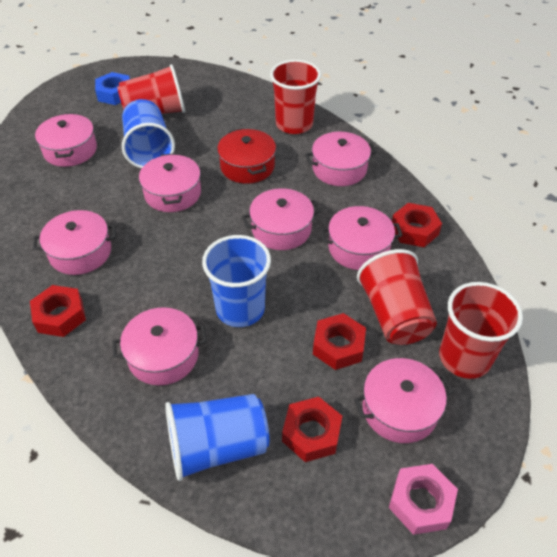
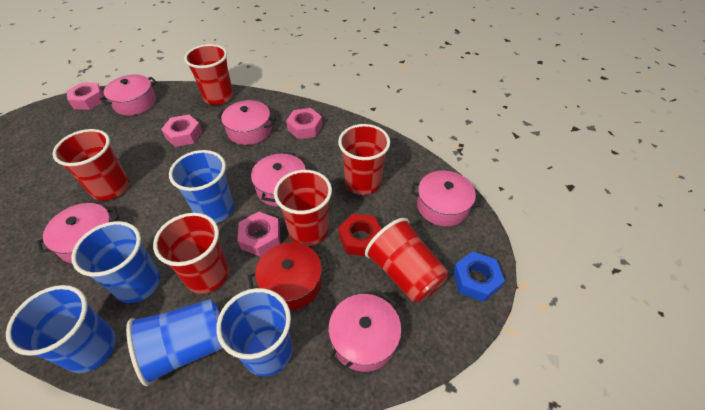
blue cup: [122,99,175,168] [165,394,269,481] [202,235,271,327] = 3 -> [6,285,116,373] [71,221,160,303] [126,299,223,386] [169,150,234,223] [216,288,293,376] = 5
pink nut: [389,464,458,535] = 1 -> [67,82,105,110] [161,115,202,147] [237,212,280,257] [286,108,323,139] = 4
pink pot: [33,210,116,275] [35,113,97,167] [112,307,207,385] [139,153,201,212] [242,188,321,250] [305,132,377,186] [320,206,403,270] [354,358,453,443] = 8 -> [37,203,119,264] [100,75,157,116] [217,100,276,145] [251,152,306,207] [328,293,402,372] [411,171,482,226] = 6
red cup: [117,64,185,114] [270,60,321,134] [357,249,437,345] [439,282,523,379] = 4 -> [52,129,129,201] [153,213,229,294] [184,44,233,105] [274,170,332,246] [338,124,390,195] [365,218,448,303] = 6
red nut: [30,285,86,337] [282,397,342,462] [313,313,366,370] [392,203,442,247] = 4 -> [338,214,381,256] = 1

